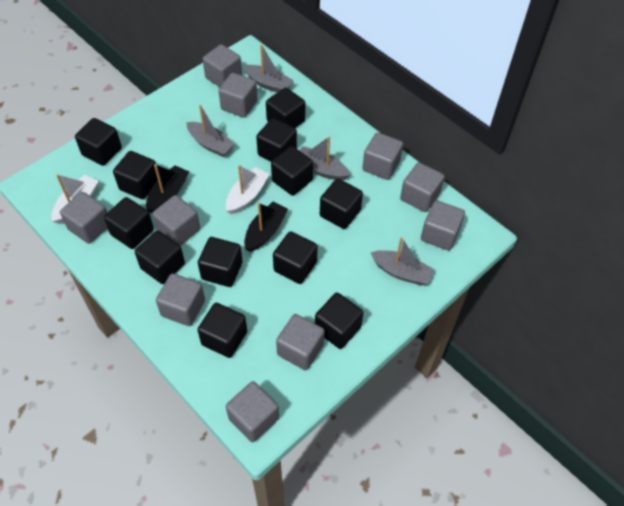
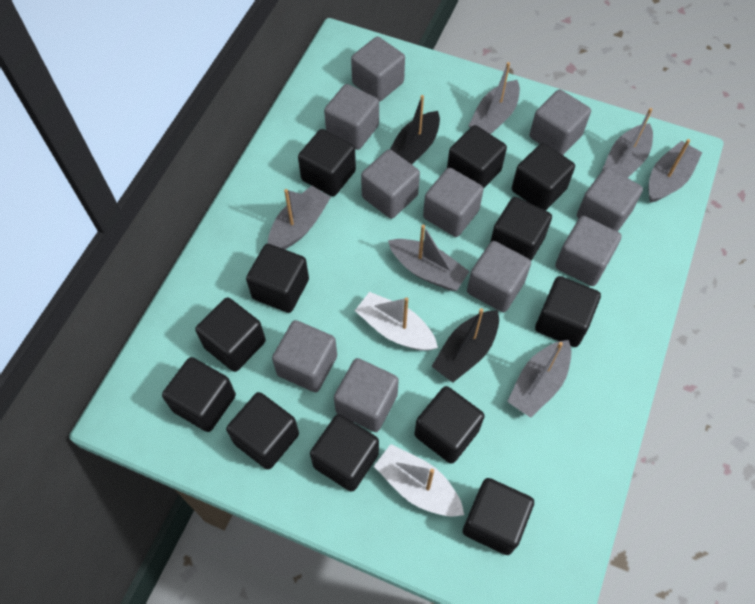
grey boat: [186,105,235,157] [243,44,294,92] [299,136,350,180] [371,237,435,286] = 4 -> [268,186,331,249] [388,224,470,291] [468,62,520,134] [507,340,571,418] [602,108,653,178] [648,139,702,203] = 6

